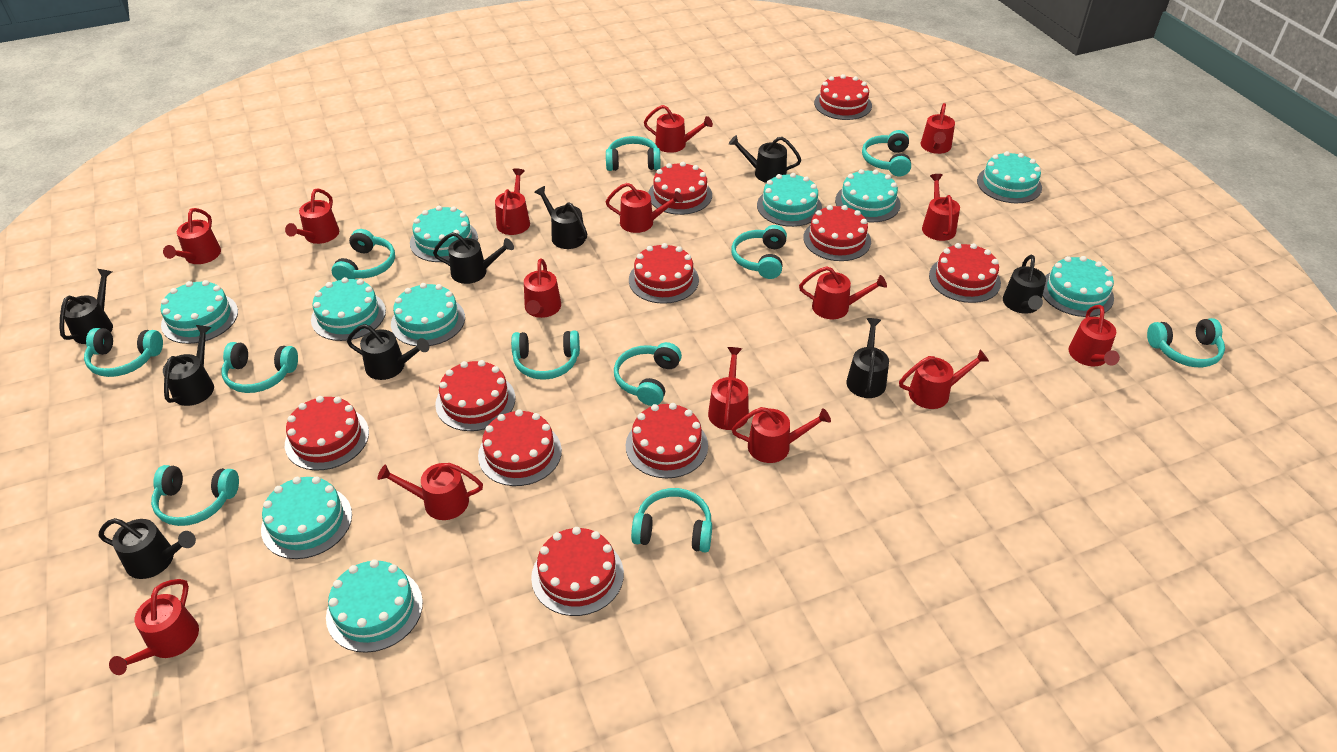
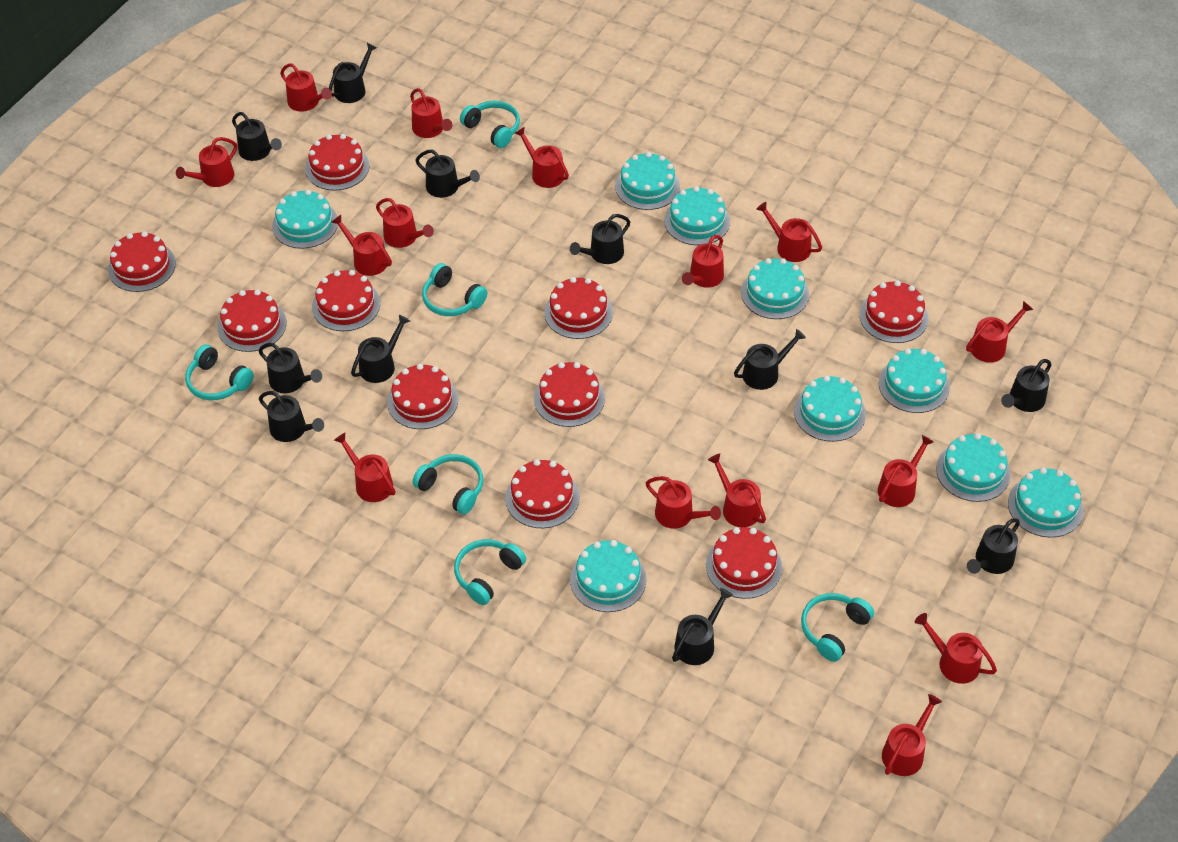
black watering can: [59,269,113,344] [99,518,196,579] [163,325,214,406] [347,324,429,380] [433,232,514,284] [534,186,587,249] [729,135,801,183] [846,318,889,398] [1003,255,1046,314] = 9 -> [232,112,282,161] [259,343,322,393] [259,391,324,442] [329,43,377,103] [351,315,410,383] [415,149,480,198] [570,214,630,264] [672,588,733,665] [734,329,806,390] [967,518,1020,574] [1001,359,1051,412] = 11
turquoise cake: [161,280,238,344] [261,476,352,559] [311,277,386,341] [326,559,423,653] [391,283,465,346] [410,206,478,262] [757,173,822,227] [835,169,901,222] [977,151,1042,203] [1042,256,1114,317] = 10 -> [272,190,338,249] [570,540,646,612] [615,152,680,210] [664,186,730,245] [741,258,809,319] [794,375,866,442] [878,348,950,413] [936,433,1010,502] [1008,468,1083,538] = 9
turquoise headphones: [84,328,163,377] [151,465,239,526] [222,342,298,393] [332,229,395,280] [511,331,580,380] [606,136,660,171] [614,342,682,406] [631,488,712,553] [731,225,787,279] [862,130,911,176] [1147,318,1225,367] = 11 -> [185,344,254,400] [413,454,483,514] [422,263,487,316] [454,539,526,605] [460,101,520,148] [801,593,874,662] = 6

